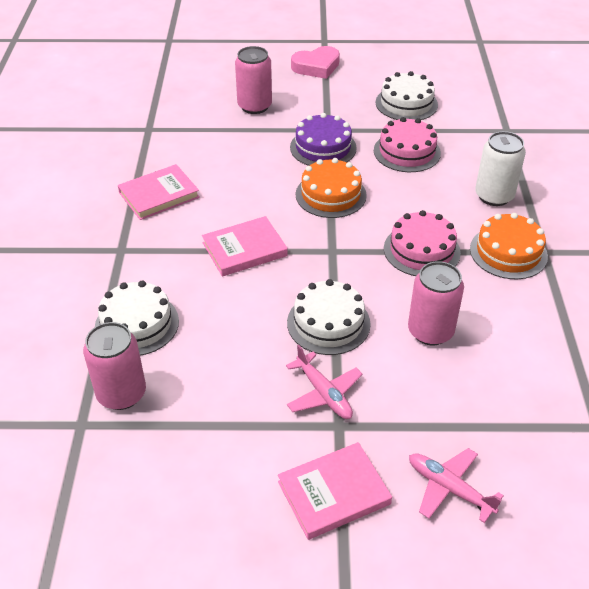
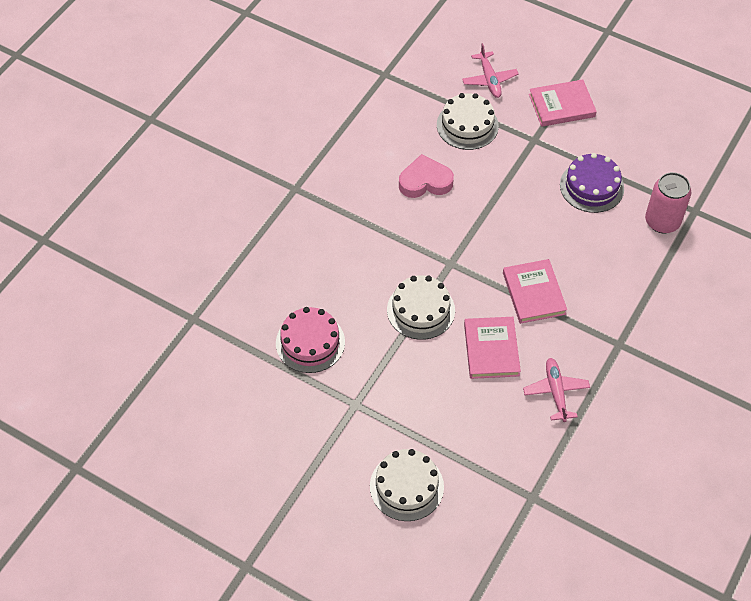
orange cake: [296,158,367,218] [470,213,548,279] = 2 -> none = 0
pink cake: [374,117,441,172] [384,210,461,276] = 2 -> [276,307,345,373] = 1
pink can: [83,322,146,410] [235,46,272,114] [408,261,464,345] = 3 -> [645,172,691,233] = 1
white can: [475,131,526,206] = 1 -> none = 0

